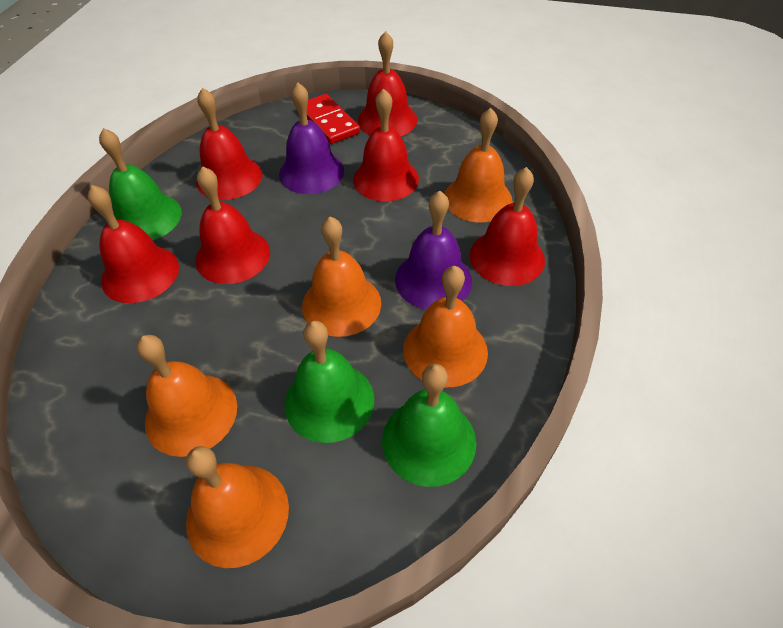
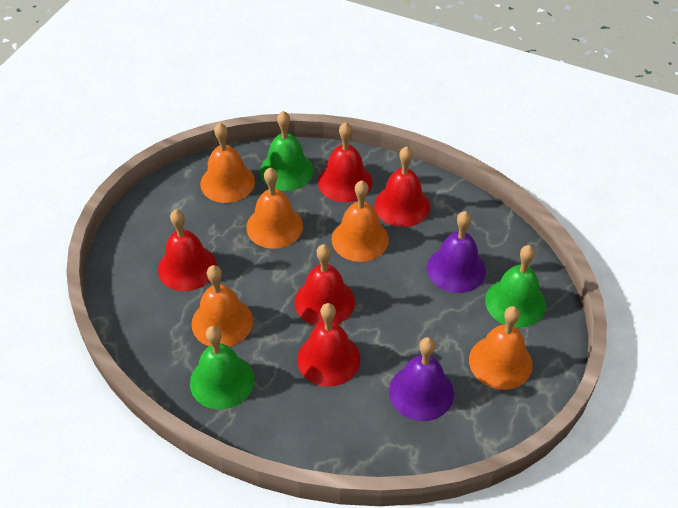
red bell: [87,185,179,303] [196,88,262,200] [196,166,270,284] [353,88,419,201] [358,31,417,136] [470,167,545,286] = 6 -> [158,209,217,291] [295,244,355,326] [297,303,361,387] [318,122,373,202] [374,146,430,227] = 5
red domino: [307,94,360,144] = 1 -> none = 0

